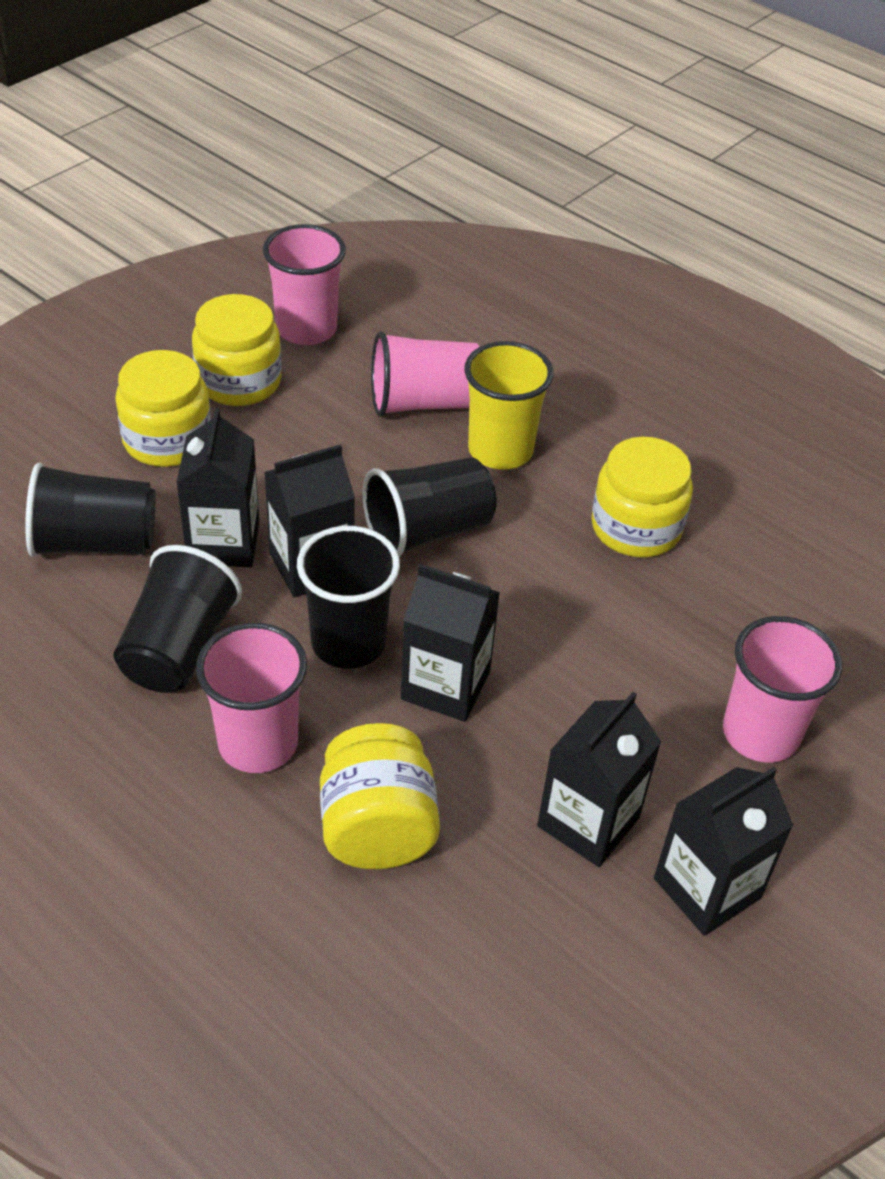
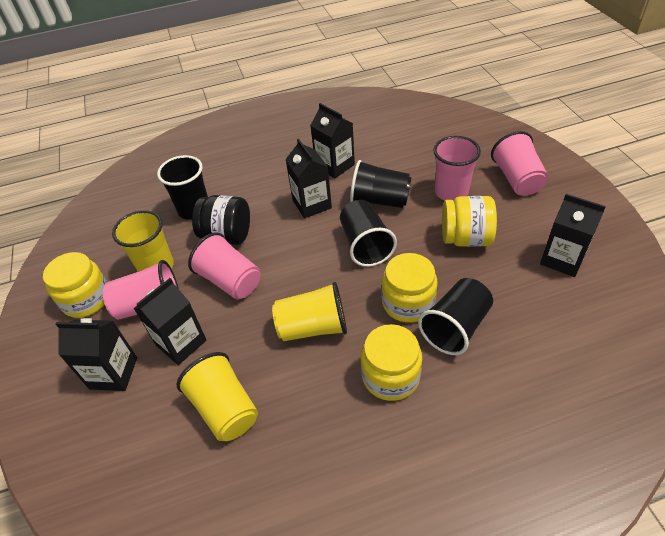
black jar: none = 0 -> [192,195,250,245] = 1
yellow cup: [464,341,554,470] = 1 -> [112,210,174,272] [177,352,258,441] [272,282,347,341] = 3

